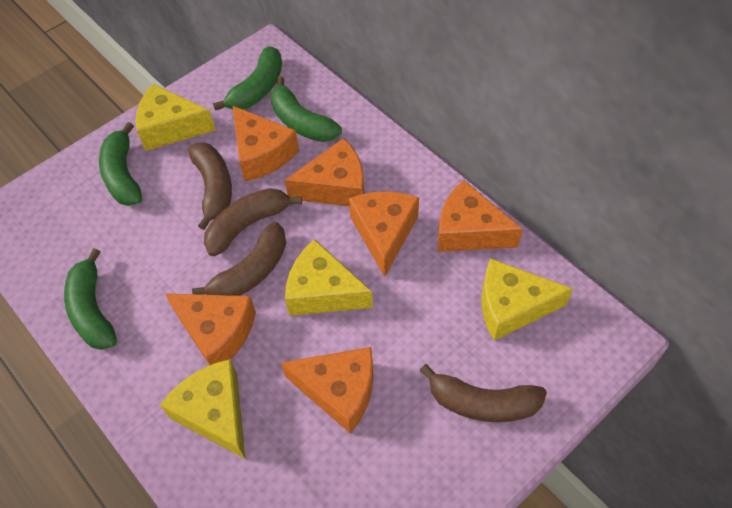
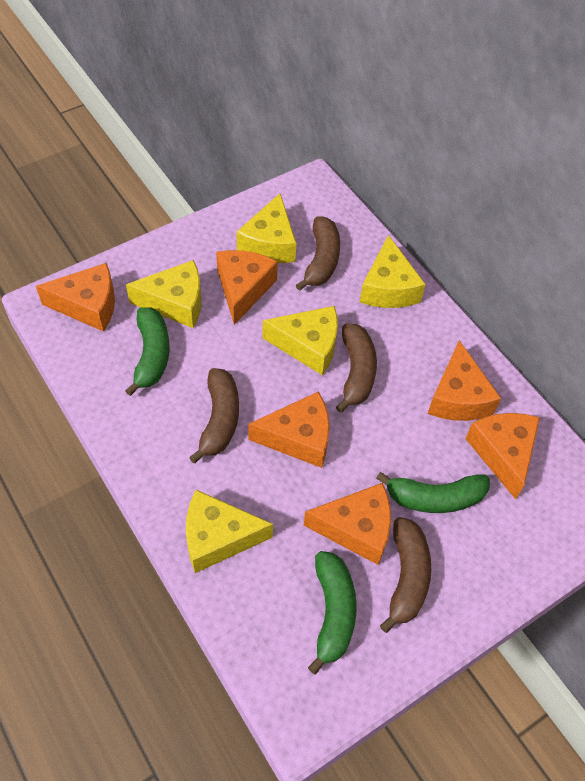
green banana: [64,248,117,350] [99,122,142,206] [213,46,282,111] [270,77,342,142] = 4 -> [125,307,170,396] [308,551,357,675] [376,472,490,513] = 3
yellow cheese: [136,84,216,151] [160,359,245,459] [285,239,373,316] [481,258,573,341] = 4 -> [126,260,201,328] [186,490,273,573] [236,193,296,263] [262,306,338,375] [360,235,426,308] = 5

